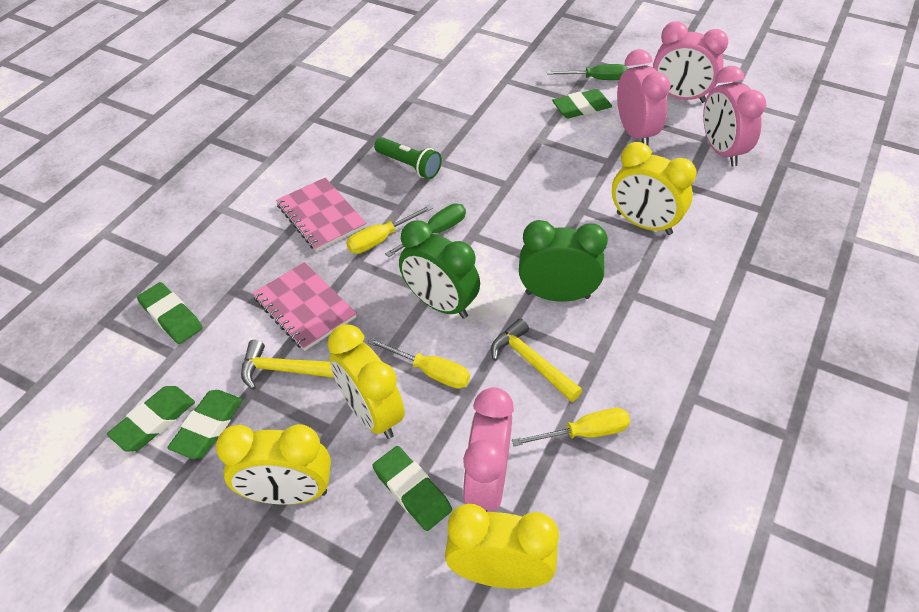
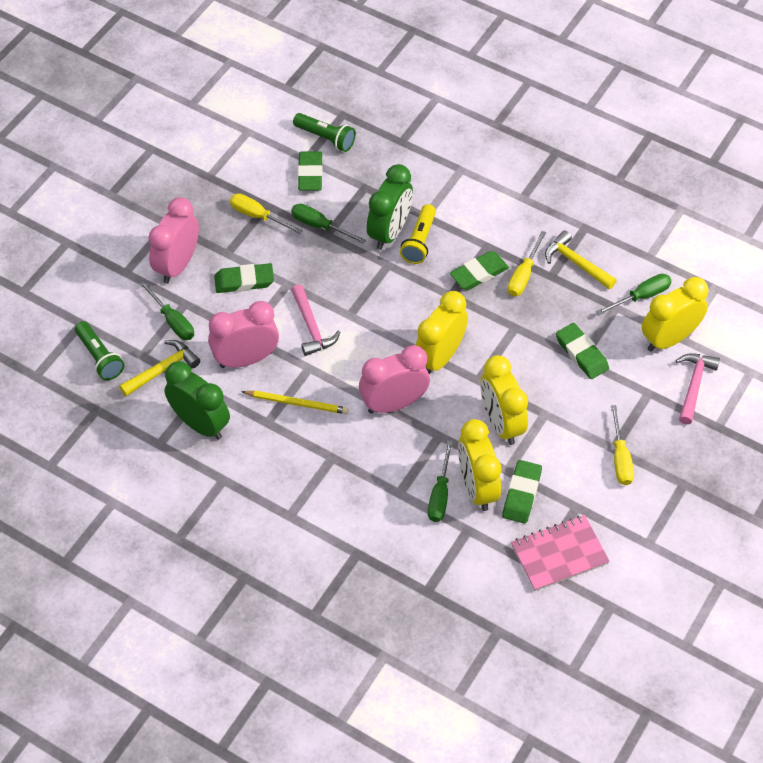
green flashlight: [374,137,442,179] = 1 -> [75,321,125,380] [293,113,356,152] = 2
green screwdriver: [385,203,466,257] [547,64,628,80] = 2 -> [139,281,194,340] [291,204,366,244] [428,441,453,522] [596,274,672,315] = 4
pink clock: [463,387,514,512] [617,49,670,147] [653,22,728,103] [703,66,766,167] = 4 -> [148,197,199,284] [208,301,279,368] [359,345,430,414] = 3
pink hammer: none = 0 -> [291,284,340,356] [675,353,720,424] = 2
pink notebook: [252,262,357,351] [276,178,366,252] = 2 -> [511,515,610,591] = 1
yellow flashlight: none = 0 -> [400,204,436,264] = 1
yellow pencil: none = 0 -> [241,391,348,414] = 1

